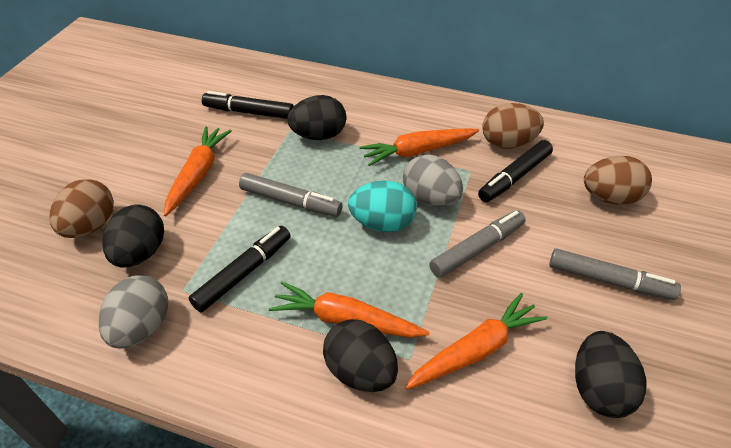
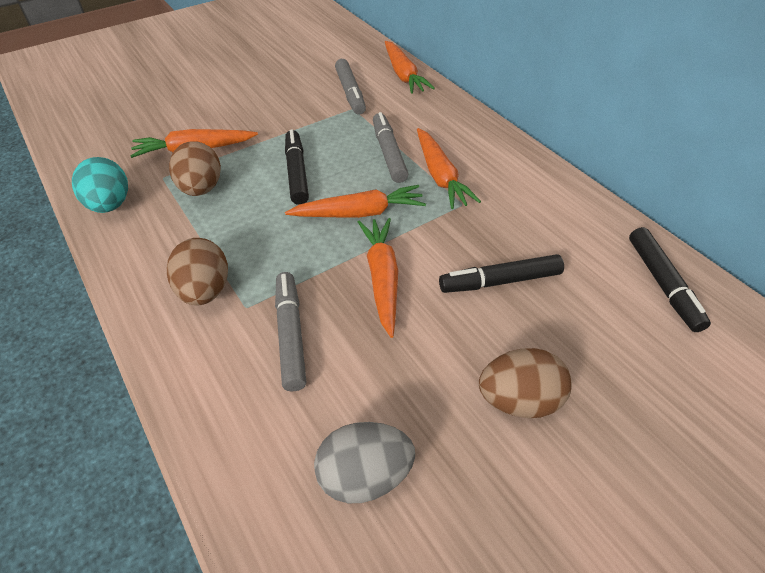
black egg: [102,204,164,268] [287,95,346,140] [323,319,398,392] [575,331,646,418] = 4 -> none = 0
grey egg: [99,275,168,349] [403,154,463,207] = 2 -> [314,422,415,503] = 1
orange carrot: [164,126,231,216] [269,282,430,338] [359,128,479,166] [405,293,547,390] = 4 -> [130,129,258,158] [285,185,426,218] [358,218,398,338] [385,41,435,94] [417,128,481,209] = 5

